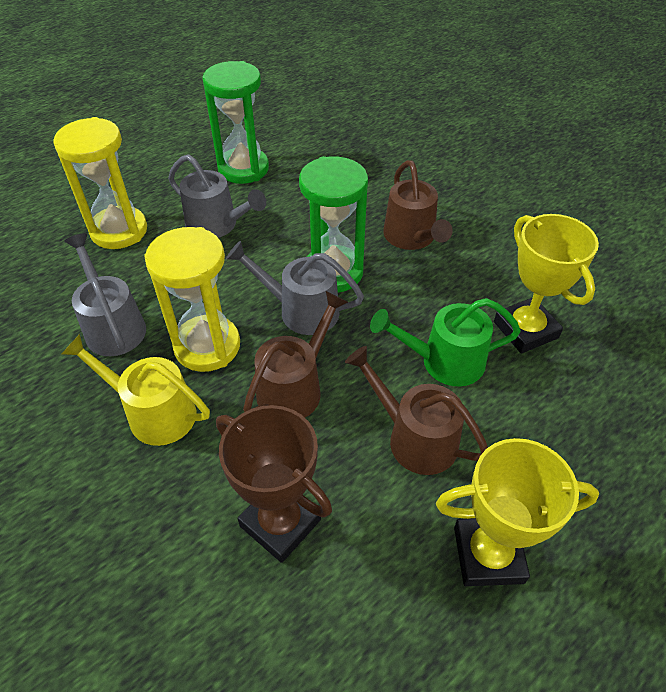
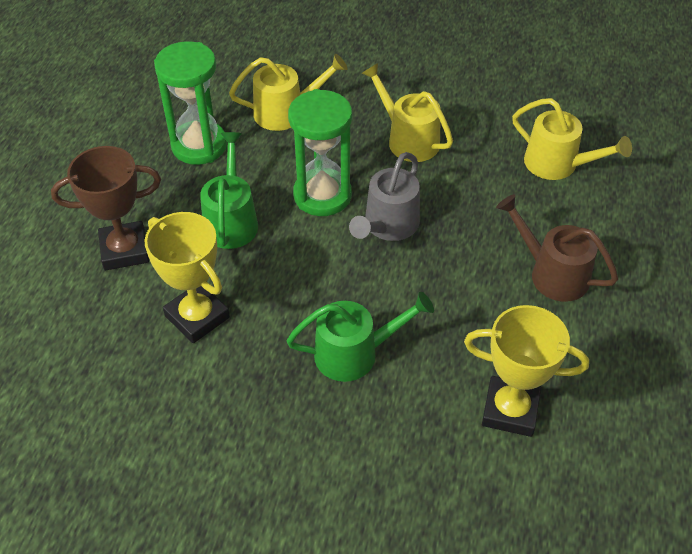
brown watering can: [243,291,348,417] [345,346,488,475] [383,160,453,250] = 3 -> [496,194,618,302] = 1
green watering can: [370,298,521,386] = 1 -> [200,132,258,249] [286,292,434,382] = 2
grey watering can: [64,233,146,356] [168,154,266,238] [226,241,364,335] = 3 -> [349,152,420,241] = 1
yellow hourglass: [53,117,147,249] [144,227,240,372] = 2 -> none = 0
yellow watering can: [62,334,210,446] = 1 -> [229,54,348,131] [361,63,453,162] [512,98,632,180] = 3

